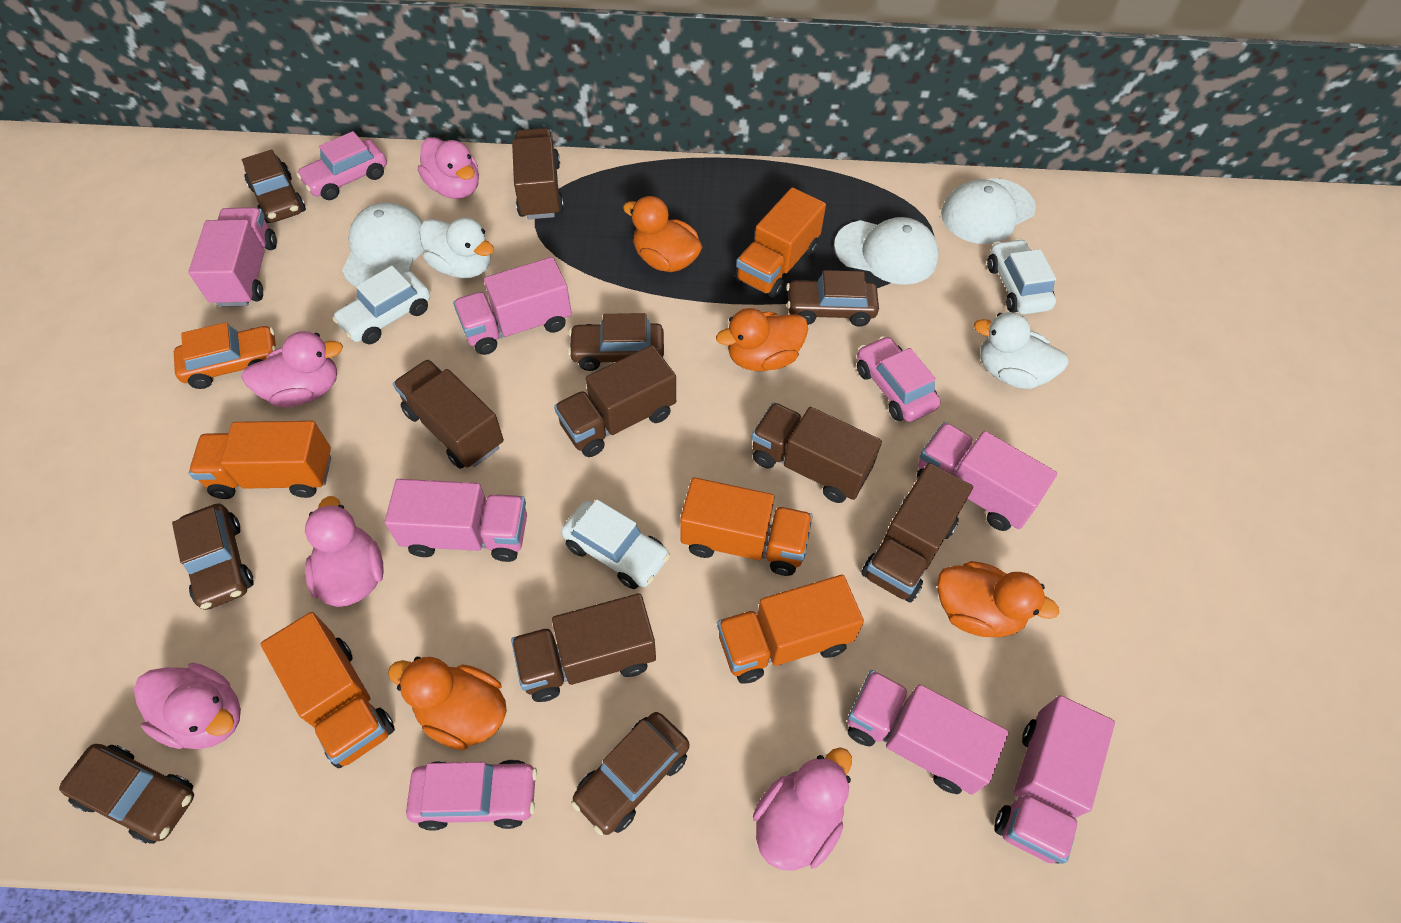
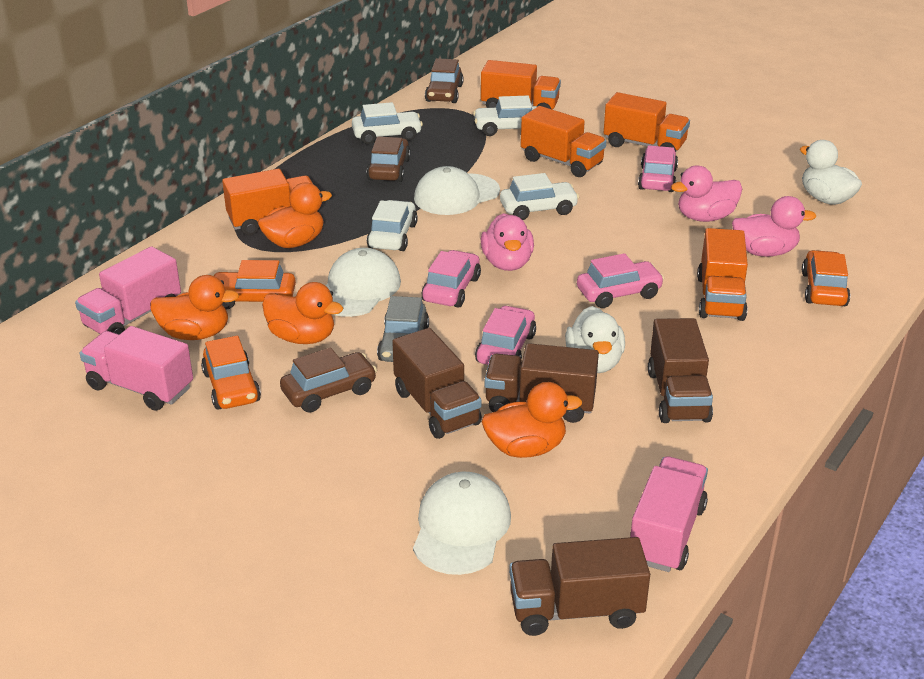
brown car: [59,744,194,844] [172,504,254,610] [242,150,306,223] [568,313,664,371] [571,712,689,835] [786,270,879,327] = 6 -> [280,347,377,413] [367,137,411,182] [425,58,464,103] = 3
brown truck: [393,359,504,469] [511,593,656,702] [512,128,564,219] [554,345,676,457] [751,402,882,503] [861,463,973,602] = 6 -> [392,328,482,439] [485,343,599,423] [509,537,650,636] [648,318,713,423] = 4
grey car: none = 0 -> [377,296,429,362] = 1
orange car: [174,322,277,389] = 1 -> [201,336,261,410] [212,260,296,309] [802,250,850,306] = 3
pink car: [296,131,387,200] [406,760,537,831] [857,336,941,422] = 3 -> [422,250,481,308] [475,305,536,365] [577,253,665,308] [638,146,678,192] = 4
pink duck: [134,663,241,749] [241,331,343,407] [305,496,384,607] [418,137,479,199] [753,747,852,871] = 5 -> [481,213,534,271] [671,166,742,222] [732,196,817,257] = 3
pink truck: [188,207,277,307] [385,479,527,562] [453,257,572,355] [847,670,1009,795] [917,422,1057,531] [994,695,1115,864] = 6 -> [75,246,181,335] [80,326,193,411] [630,456,708,572] = 3
white car: [332,266,430,344] [561,499,670,589] [987,239,1056,314] = 3 -> [352,102,423,144] [367,200,418,251] [473,95,537,136] [500,173,579,220] = 4

